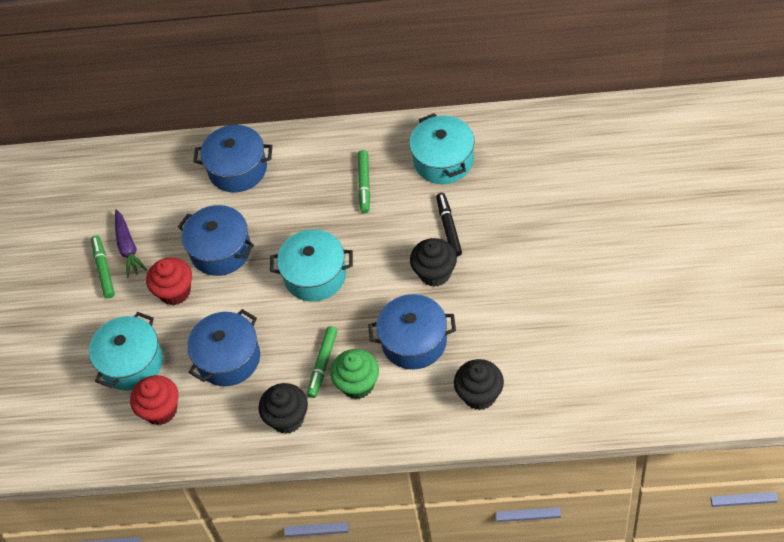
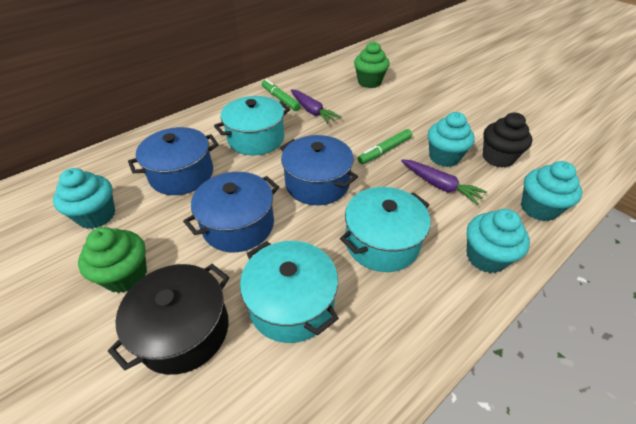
black cupcake: [259,383,308,434] [410,238,457,287] [454,359,504,410] = 3 -> [483,113,532,168] = 1
black marker: [436,193,462,257] = 1 -> none = 0
black pot: none = 0 -> [108,264,229,375] = 1
blue pot: [178,205,254,276] [187,309,260,386] [193,125,272,193] [368,294,456,370] = 4 -> [128,127,219,195] [183,172,279,252] [280,135,358,205] = 3
green cupcake: [330,349,379,399] = 1 -> [78,227,147,293] [354,41,390,88] = 2
green marker: [91,236,115,299] [307,326,338,398] [358,150,370,213] = 3 -> [262,79,301,111] [358,129,412,164] = 2
purple carrot: [115,209,147,278] = 1 -> [291,89,341,124] [401,159,487,205] = 2
red cupcake: [130,375,178,425] [146,257,192,305] = 2 -> none = 0
turquoise cupcake: none = 0 -> [53,168,115,229] [428,112,475,167] [467,209,530,273] [521,161,582,221] = 4

